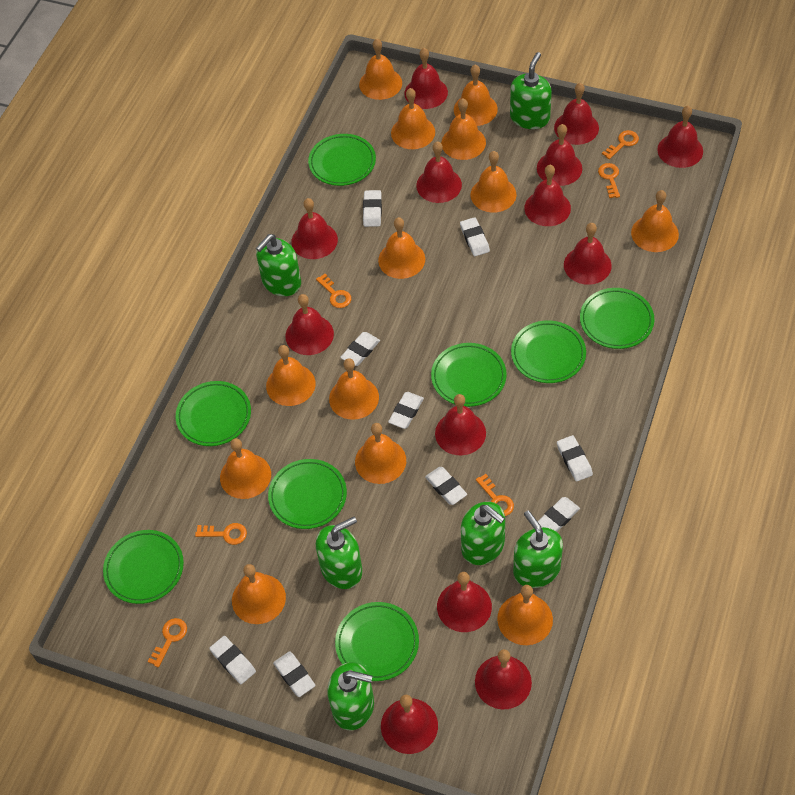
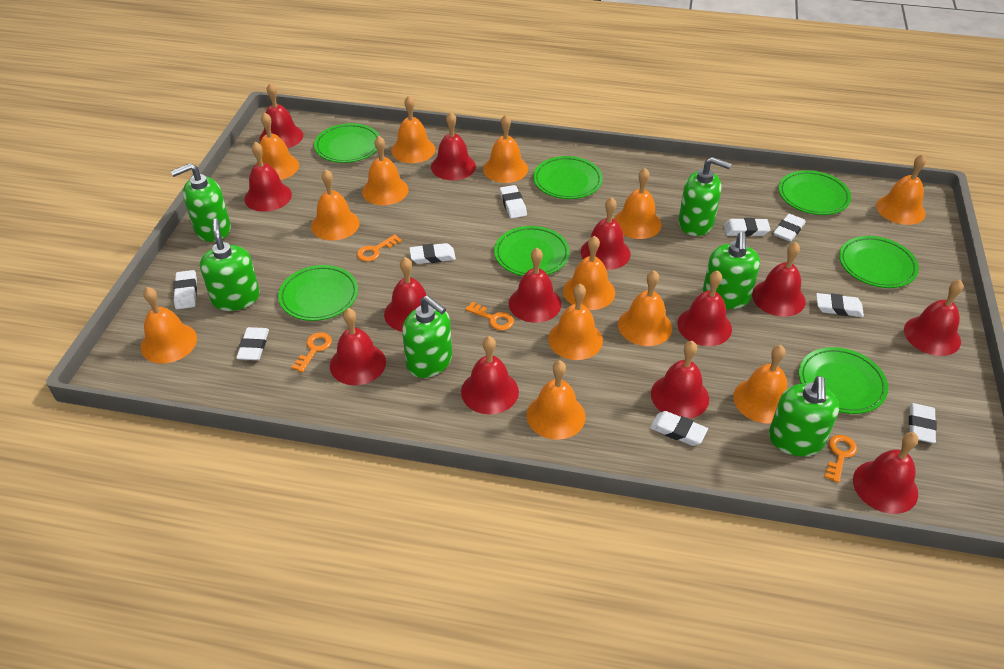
green plate: [103,530,184,604] [176,381,251,446] [268,459,347,529] [308,134,376,186] [335,602,419,681] [431,343,507,407] [511,320,586,383] [580,288,654,349] = 8 -> [278,265,358,321] [314,123,380,163] [494,226,570,276] [533,156,603,199] [779,170,851,215] [799,347,888,414] [839,236,919,288] = 7
orange key: [147,618,187,668] [195,523,247,545] [316,274,351,308] [476,474,514,516] [598,163,620,198] [602,130,639,159] = 6 -> [291,332,332,372] [357,234,402,262] [465,302,514,330] [824,435,857,483] = 4

